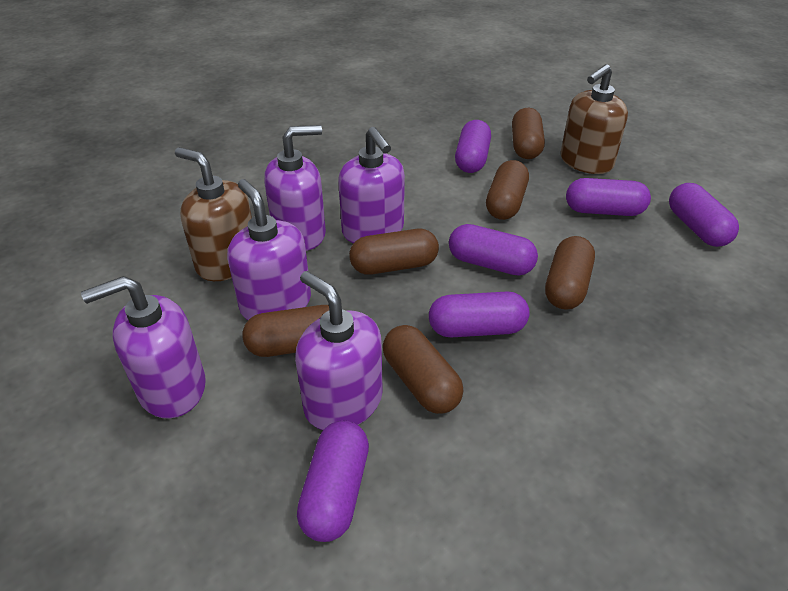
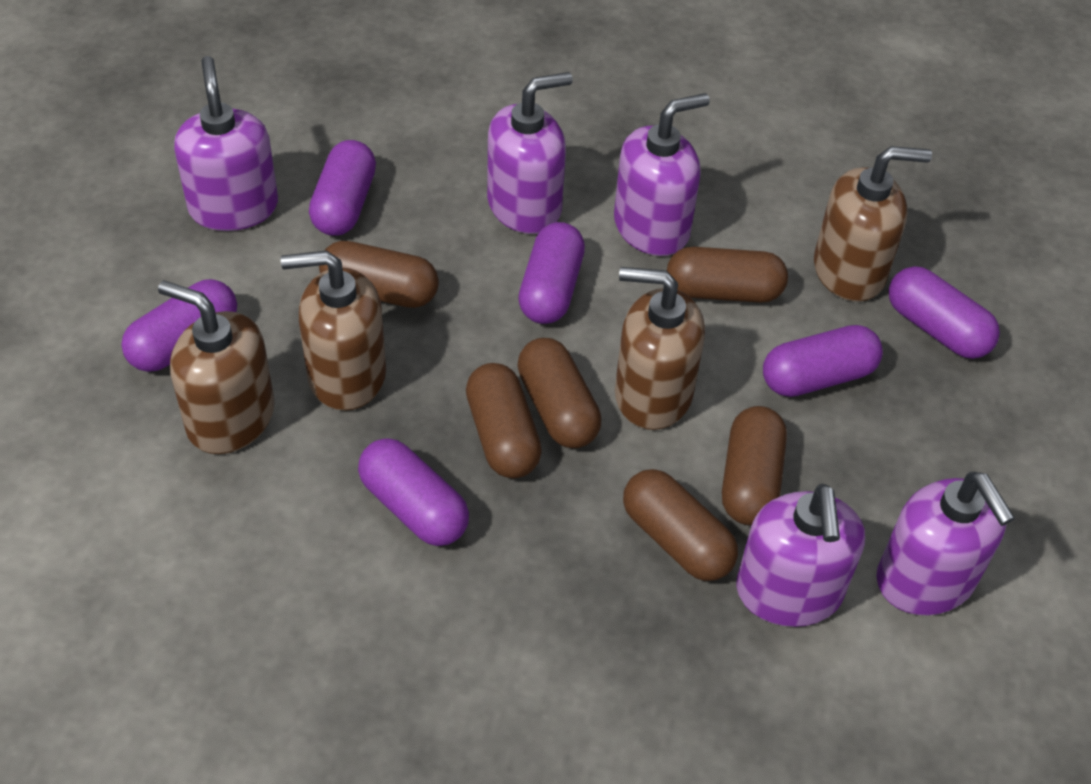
brown soap dispenser: [175,147,252,281] [561,64,628,174] = 2 -> [158,280,275,454] [281,250,386,411] [615,267,705,430] [814,146,932,302] = 4

